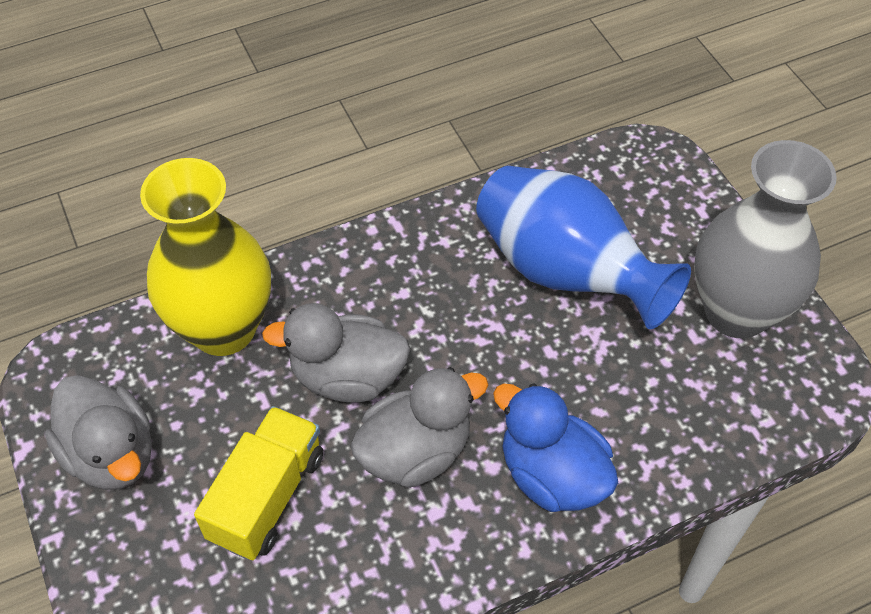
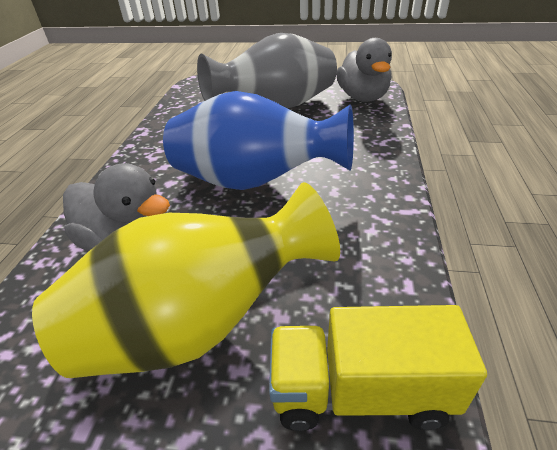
blue duck: [493,383,618,512] = 1 -> none = 0
grey duck: [45,375,152,490] [262,303,410,403] [350,367,488,488] = 3 -> [63,163,170,252] [336,38,392,102] = 2

